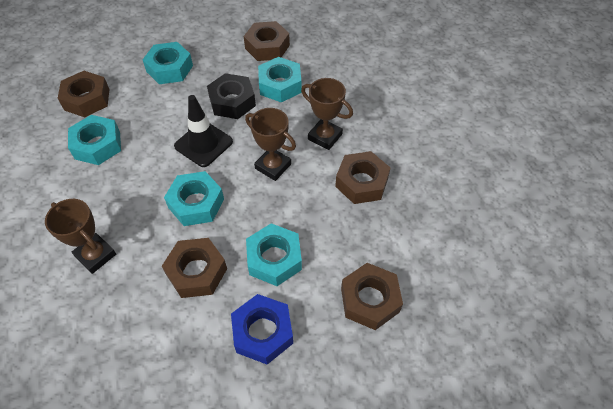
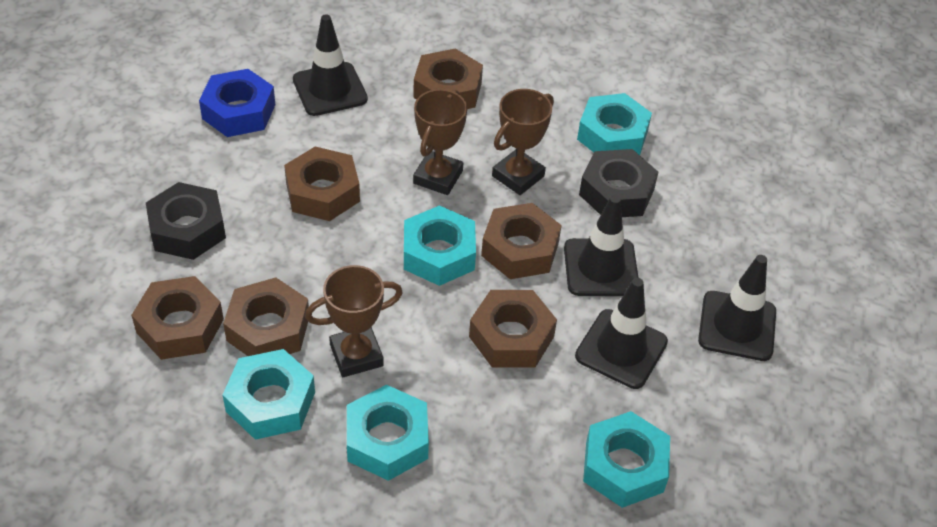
black nut: [207,73,256,119] = 1 -> [146,182,226,260] [579,149,658,217] = 2
black traffic cone: [174,95,233,167] = 1 -> [293,14,368,116] [564,195,638,296] [575,278,668,389] [698,255,776,361] = 4
brown nut: [58,71,110,118] [162,238,227,298] [244,21,290,61] [335,151,390,204] [341,263,403,330] = 5 -> [131,276,224,360] [223,277,309,356] [284,146,360,221] [413,48,483,109] [469,290,557,368] [481,203,562,279] = 6

